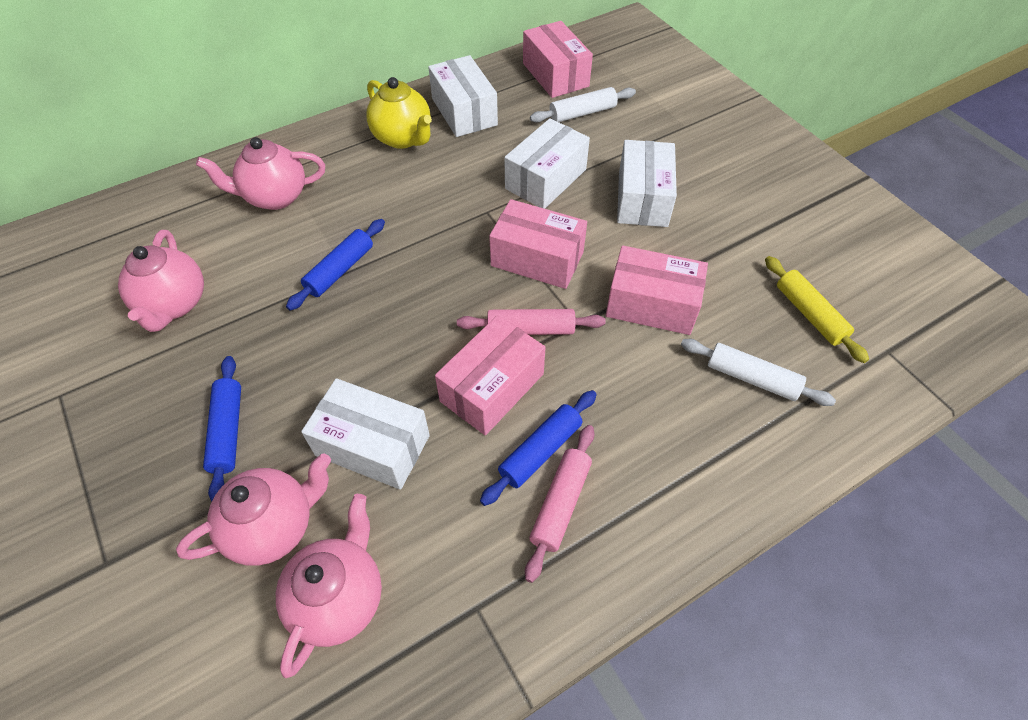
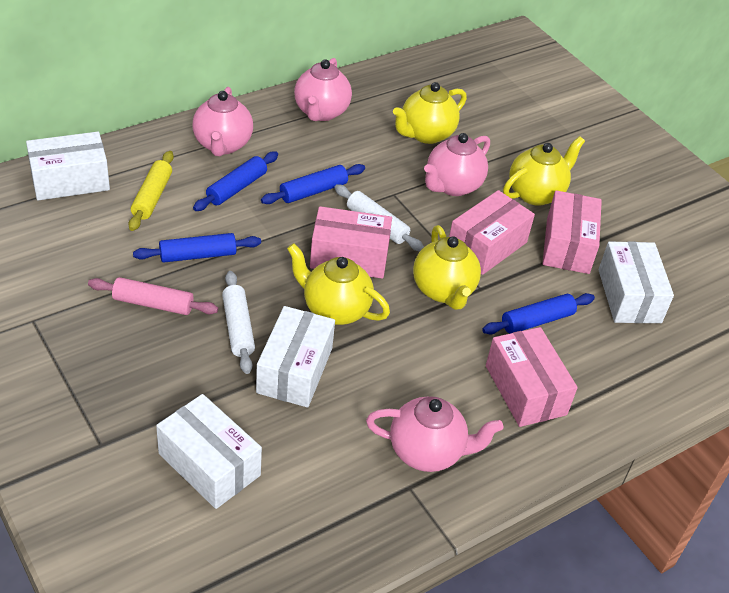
blue rolling pin: [203,356,241,501] [286,219,385,311] [480,390,597,506] = 3 -> [133,233,261,263] [193,151,278,211] [261,164,365,204] [482,293,595,335] = 4
pink rolling pin: [457,309,606,335] [525,425,595,583] = 2 -> [88,277,218,315] = 1
yellow teapot: [366,77,432,149] = 1 -> [287,243,390,325] [393,82,467,144] [413,225,481,310] [503,136,585,206] = 4

